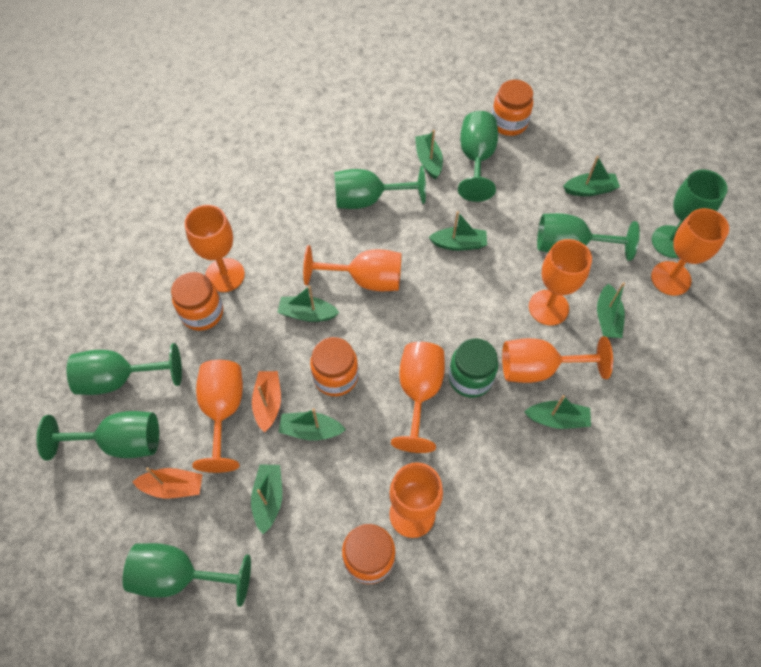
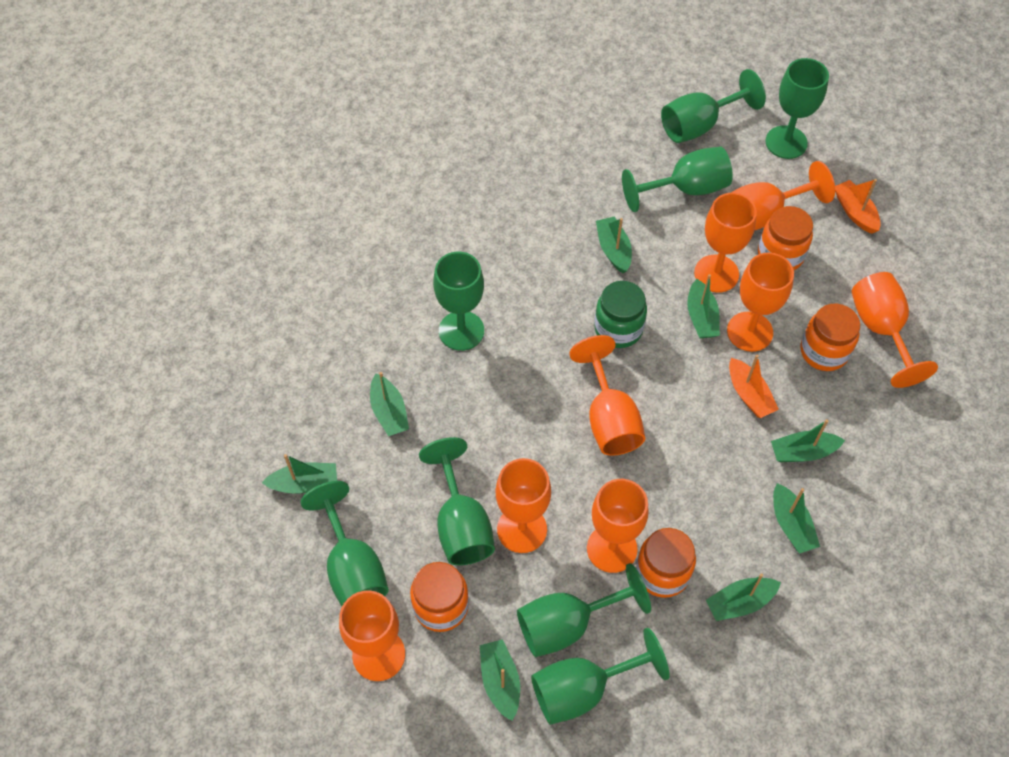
green goblet: [36,411,159,461] [67,343,182,395] [122,543,251,607] [334,166,426,209] [458,111,498,202] [537,213,640,261] [652,170,728,258] = 7 -> [300,481,389,607] [419,437,495,565] [433,252,484,351] [517,563,651,657] [531,628,670,725] [622,147,733,212] [661,69,766,143] [765,58,829,159] = 8

